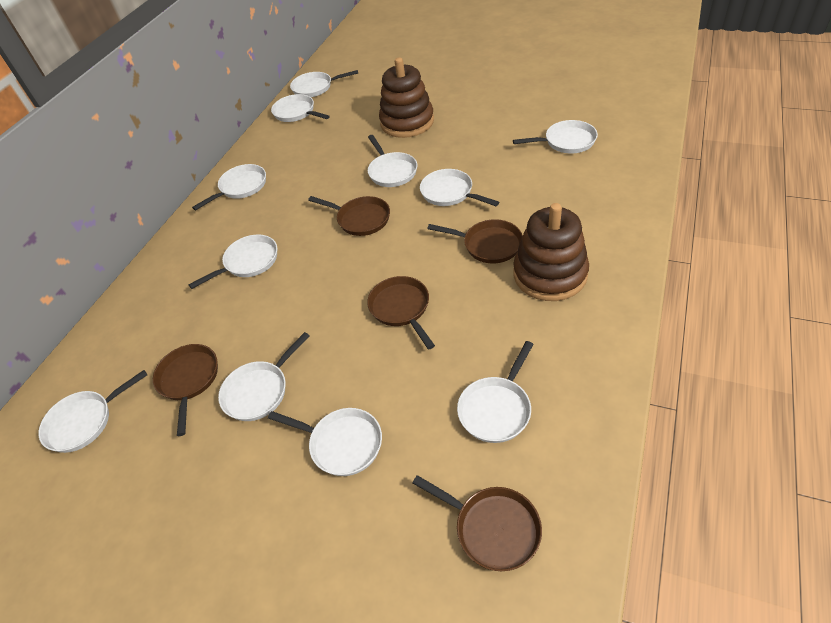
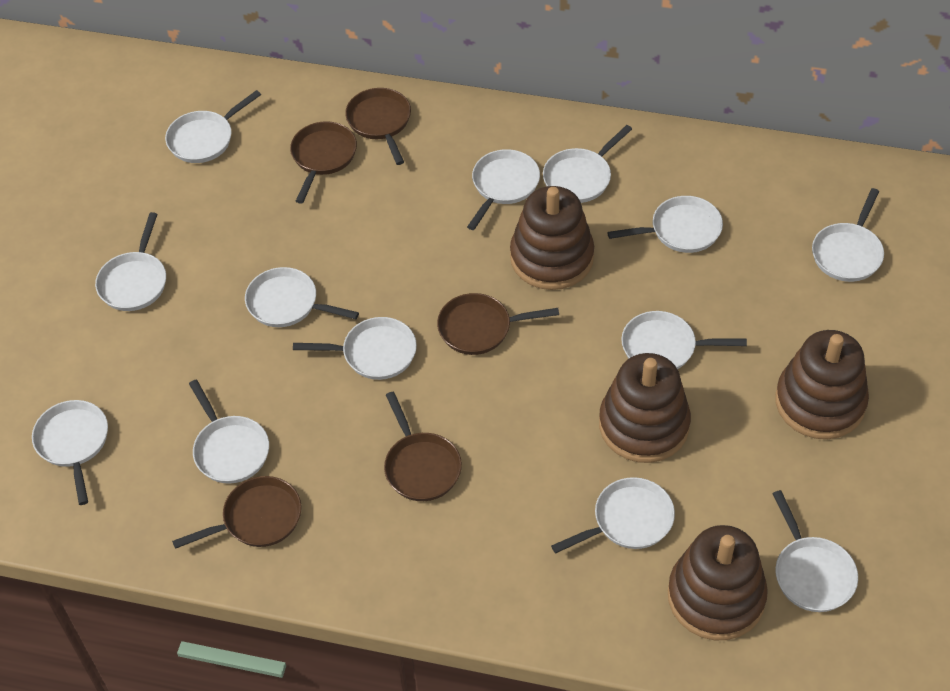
brown stacking toy: [379,57,434,138] [513,203,589,301] = 2 -> [510,186,594,290] [599,353,691,463] [668,525,768,640] [775,330,869,439] = 4
white pan: [39,370,147,453] [189,235,277,289] [192,164,266,210] [218,332,310,421] [268,408,382,476] [271,94,330,122] [290,70,358,97] [368,135,417,187] [420,169,499,206] [457,341,534,443] [513,120,598,153] = 11 -> [32,400,108,505] [95,212,166,311] [165,90,261,163] [189,380,269,484] [245,267,359,327] [293,317,417,380] [467,149,540,230] [543,125,632,203] [551,477,675,553] [607,196,723,253] [621,311,747,369] [772,490,858,612] [812,188,884,282] = 13

